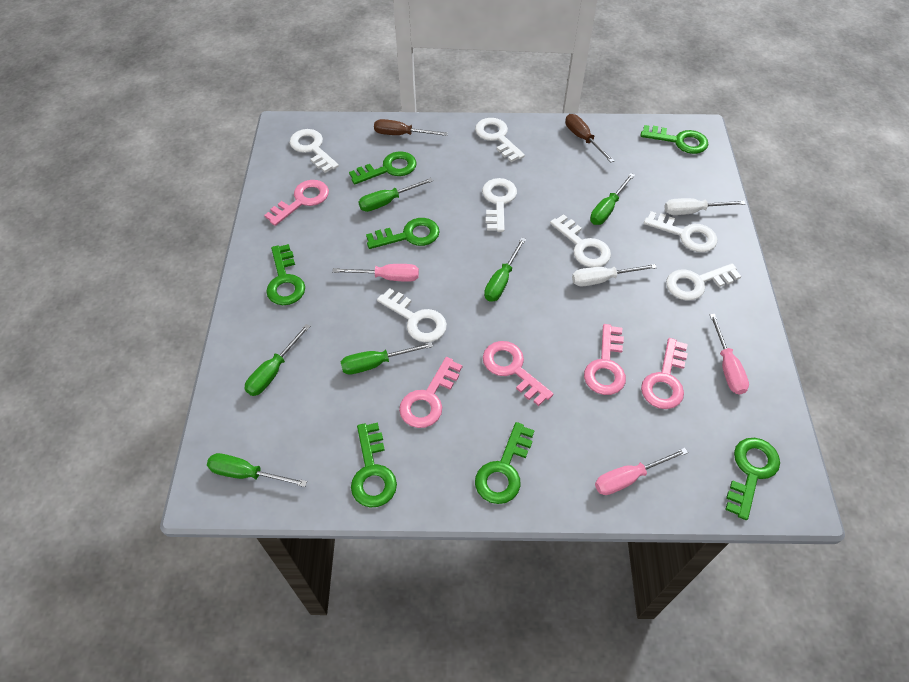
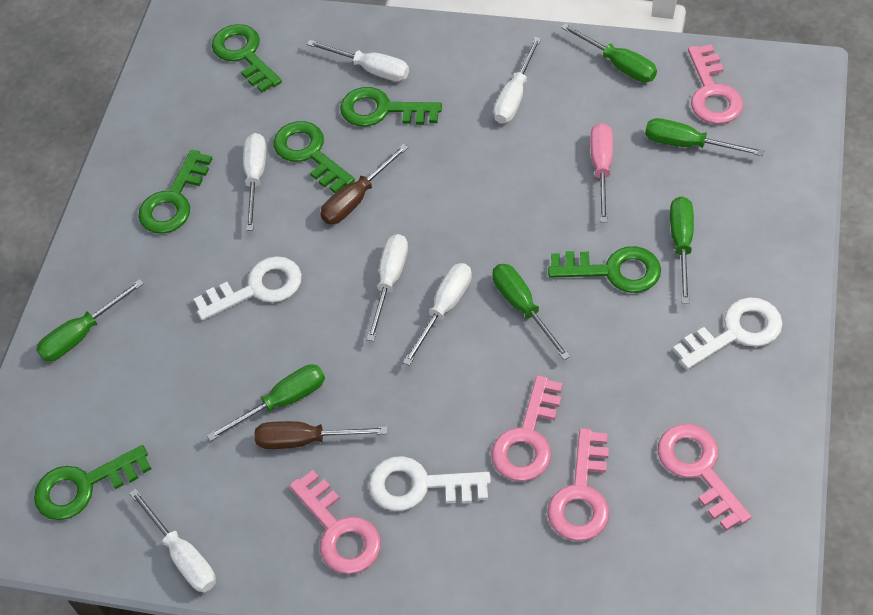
green key: [266,244,305,305] [349,151,416,185] [351,423,397,508] [366,218,440,249] [475,422,535,504] [640,125,709,154] [725,438,780,520] = 7 -> [34,445,151,520] [138,150,212,234] [212,24,282,93] [273,121,355,193] [340,87,442,126] [548,246,661,293] = 6
pink screwdriver: [332,264,419,282] [595,448,688,495] [710,314,749,395] = 3 -> [590,123,613,222] = 1
white key: [290,129,339,173] [377,288,447,343] [475,118,525,162] [482,178,517,232] [550,214,611,267] [644,211,717,252] [666,263,741,301] = 7 -> [194,256,302,321] [369,456,491,511] [673,298,782,369] = 3
white screwdriver: [572,264,657,286] [665,198,745,215] = 2 -> [129,489,216,592] [243,133,266,231] [307,40,409,81] [367,234,408,341] [403,263,472,366] [493,37,541,124] = 6

